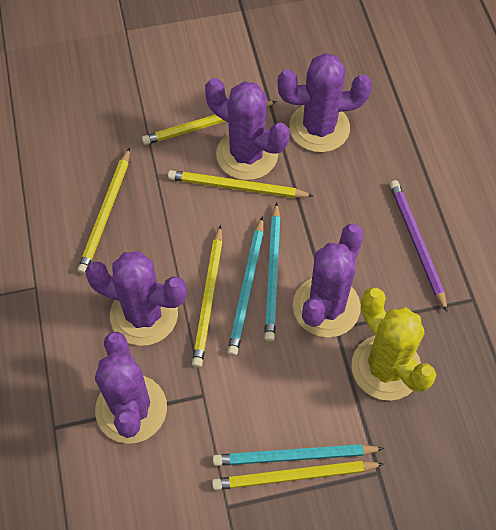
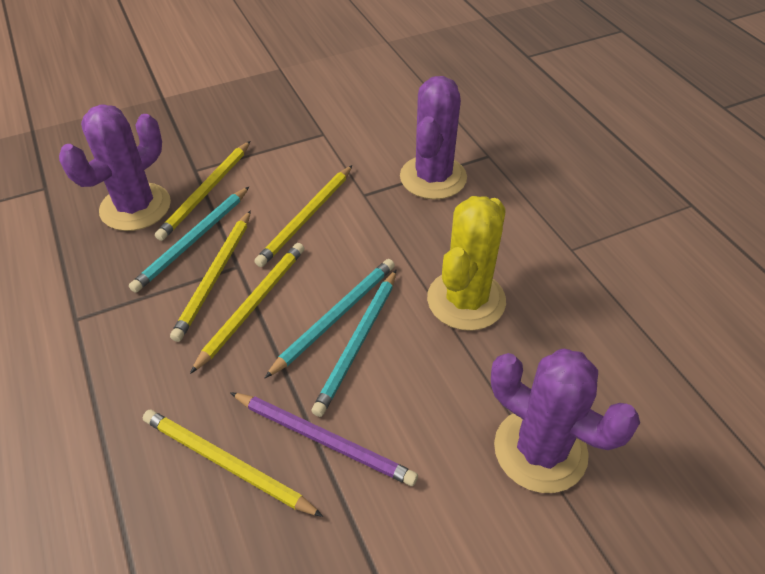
purple cactus: [85,251,187,346] [95,332,167,444] [205,78,290,180] [277,53,372,152] [293,224,364,337] = 5 -> [59,104,171,231] [400,76,467,199] [491,349,640,493] = 3

